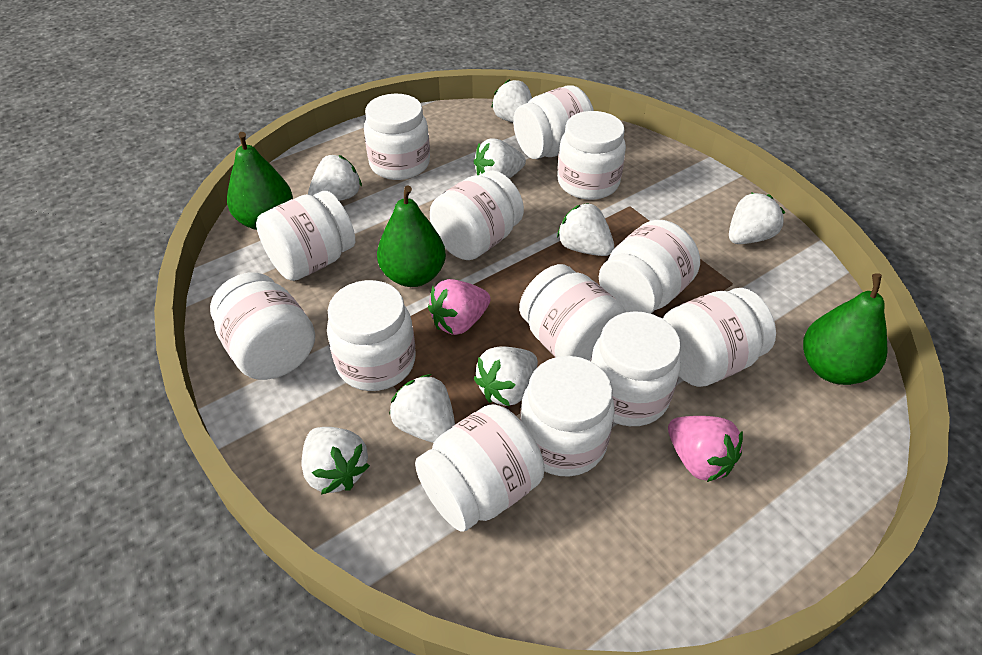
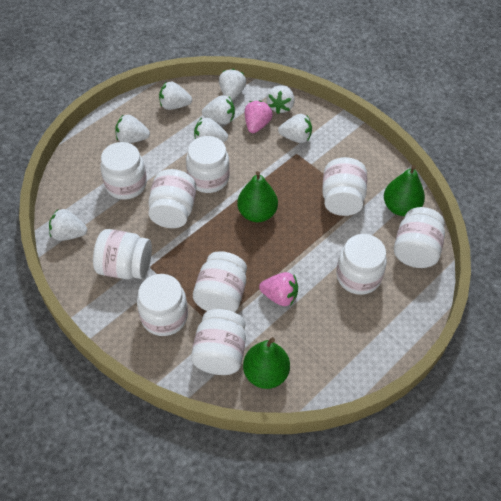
white jar: [210,273,315,380] [256,191,355,281] [327,280,415,391] [364,93,430,180] [415,404,544,532] [430,170,524,260] [513,86,594,159] [519,264,626,361] [520,356,615,476] [557,111,626,200] [591,311,681,426] [599,219,700,314] [663,288,776,387] = 13 -> [93,229,152,279] [100,142,147,200] [137,274,188,336] [148,169,197,228] [186,136,230,193] [191,309,246,375] [193,251,247,312] [322,157,367,216] [336,234,387,295] [394,207,445,268] = 10

